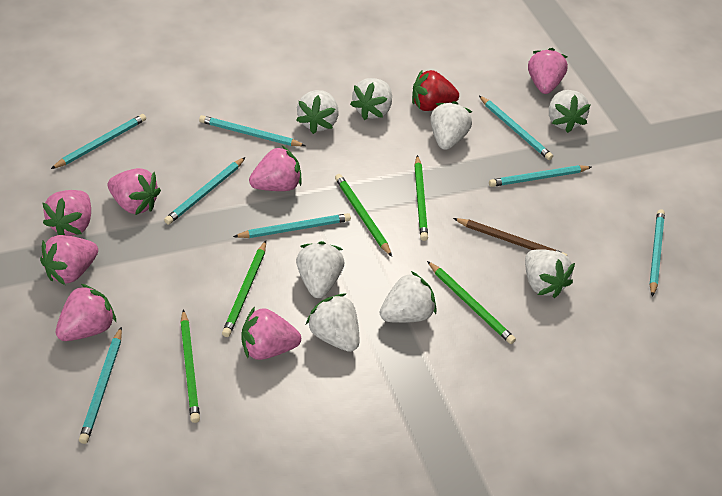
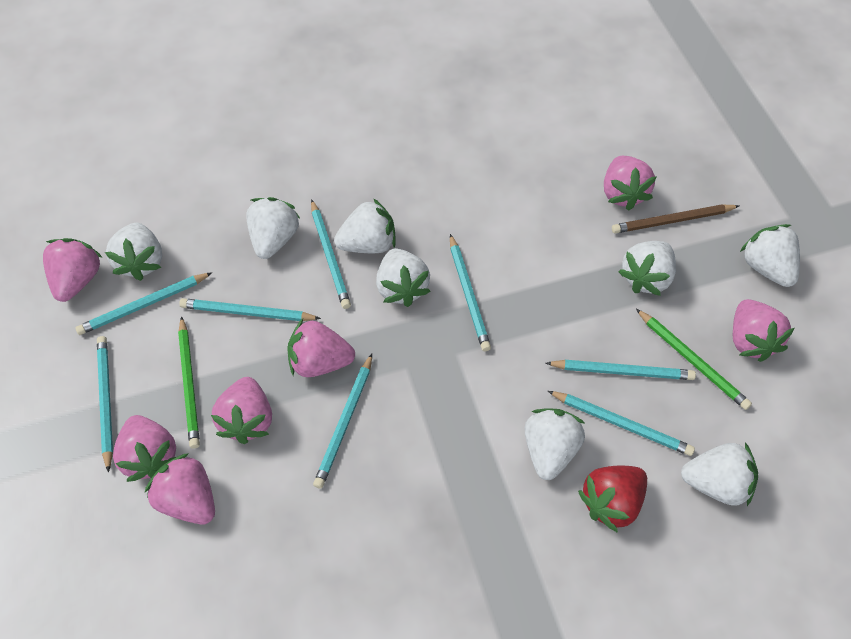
green pencil: [181,309,200,423] [222,241,266,337] [335,174,392,257] [415,155,428,241] [427,261,516,344] = 5 -> [178,316,200,449] [636,309,752,410] = 2

